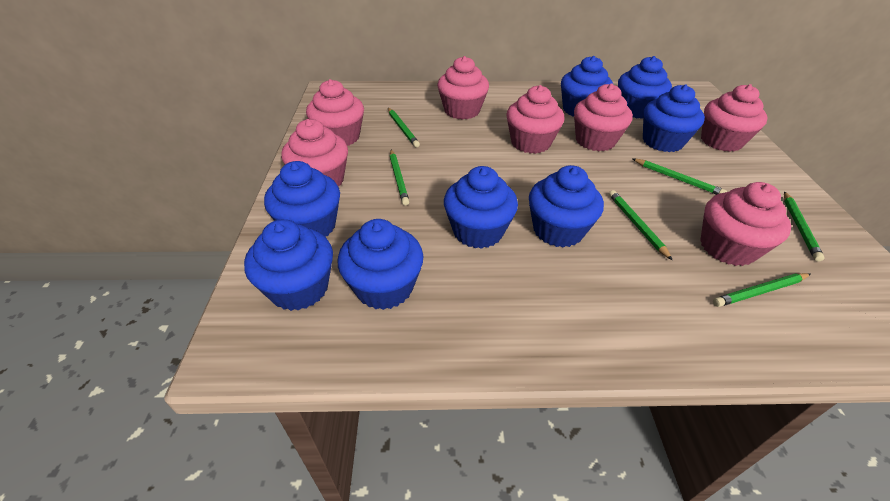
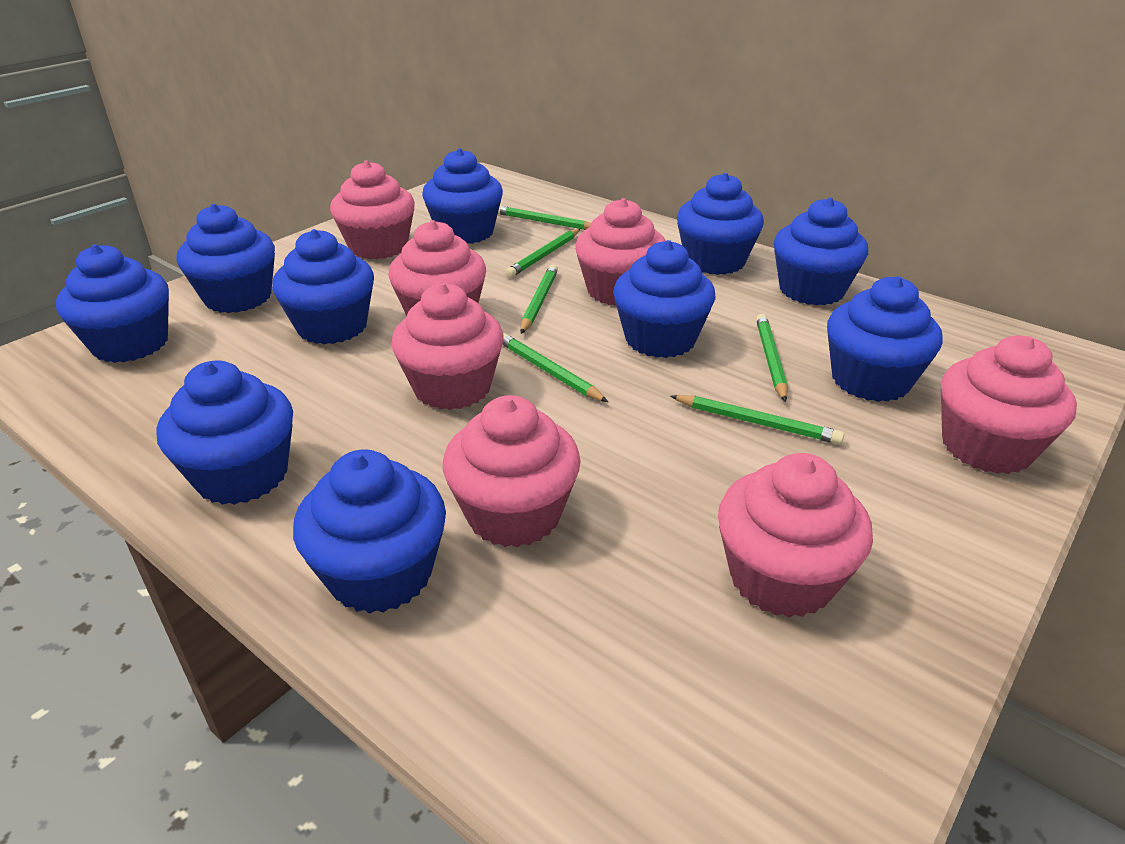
blue cupcake: [244,219,333,311] [264,161,340,237] [338,219,423,310] [444,166,518,249] [529,165,604,248] [561,56,613,117] [618,56,672,119] [643,84,705,152] = 8 -> [56,244,169,363] [157,360,293,505] [177,204,275,313] [272,229,374,344] [293,449,446,614] [422,148,503,244] [613,240,716,358] [677,173,764,275] [774,198,868,306] [827,276,943,402] = 10

